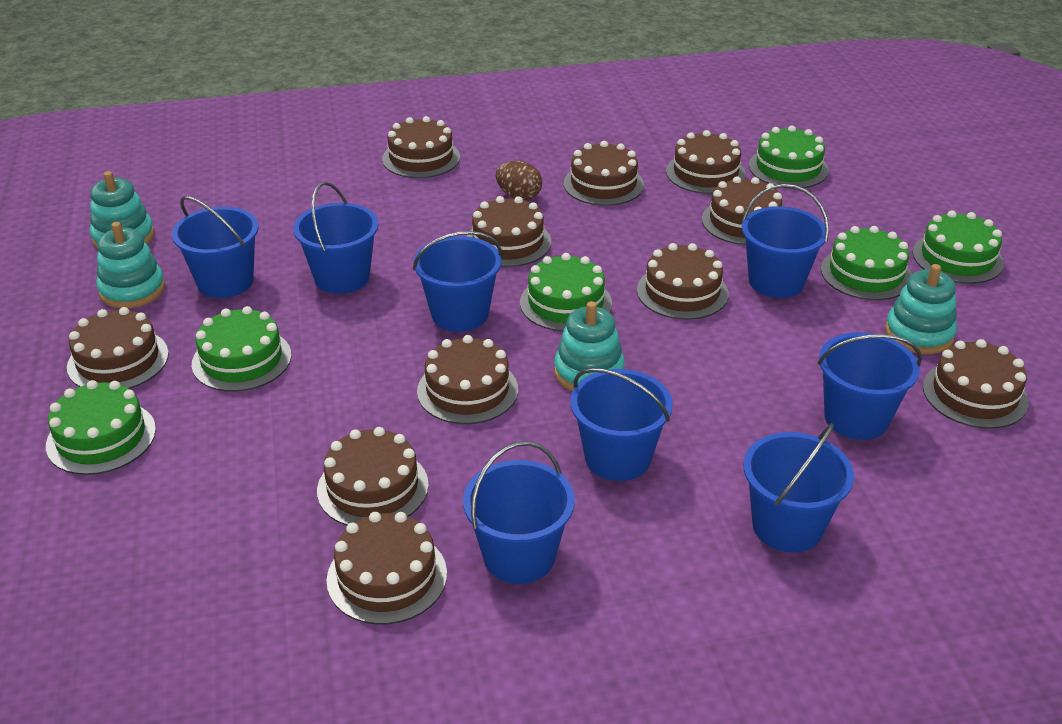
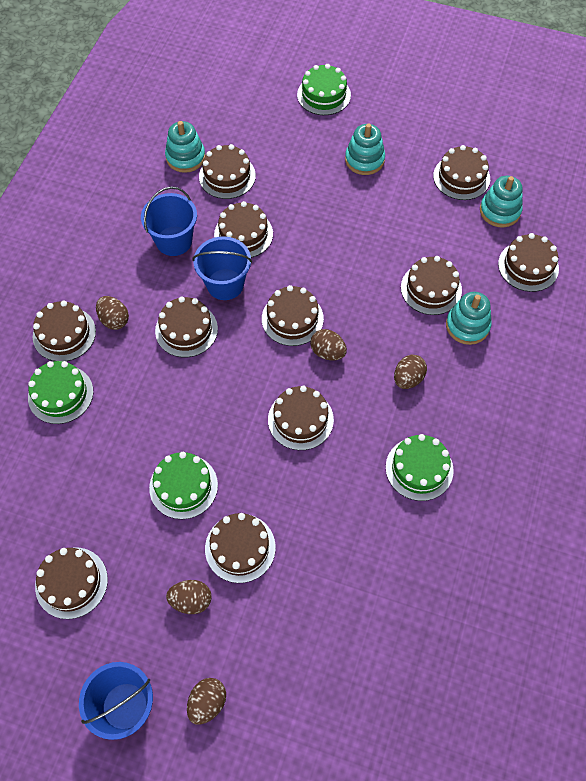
blue bucket: [172,196,259,298] [293,182,378,294] [413,231,502,332] [463,441,575,584] [570,368,673,481] [742,184,829,298] [743,423,854,553] [818,332,922,440] = 8 -> [79,662,153,740] [141,187,197,256] [193,236,252,300] = 3
brown egg: [496,161,542,200] = 1 -> [96,296,129,330] [166,580,212,614] [187,678,226,725] [310,329,347,361] [394,355,427,389] = 5
green cake: [46,380,156,475] [192,306,291,392] [520,253,612,331] [749,126,829,189] [821,226,911,300] [913,211,1004,284] = 6 -> [28,361,93,424] [149,452,218,519] [297,64,351,115] [386,434,454,501] = 4

